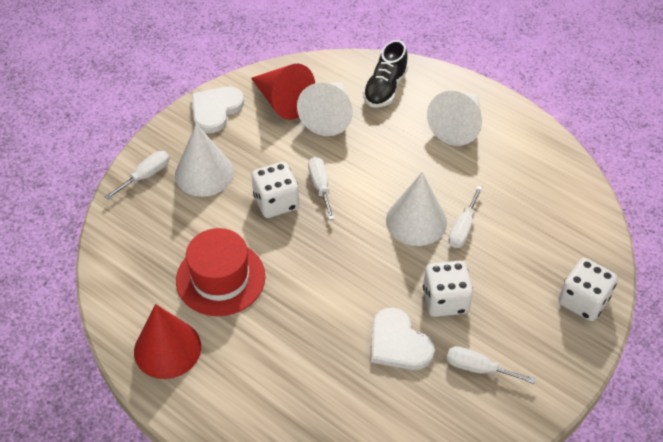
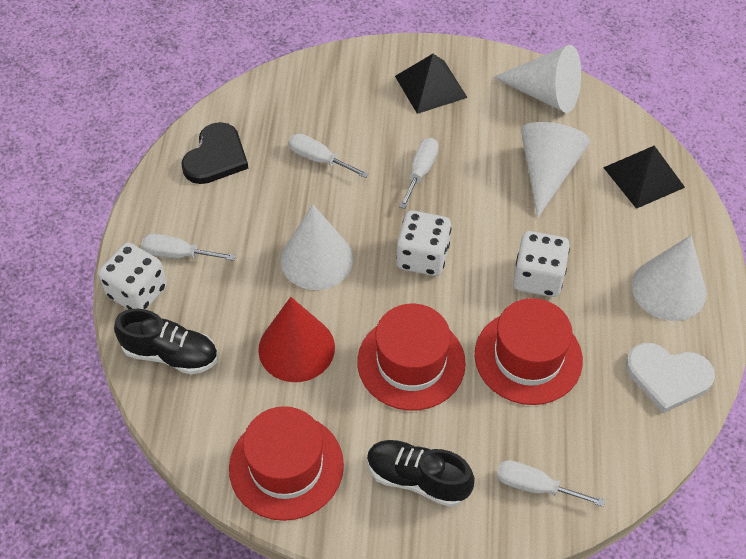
black heart: none = 0 -> [181,122,248,184] = 1
black pyramid: none = 0 -> [395,54,468,114] [603,146,685,209] = 2
black shoe: [363,40,408,108] = 1 -> [114,309,218,375] [367,440,475,507] = 2
red cone: [134,304,201,379] [251,64,315,120] = 2 -> [258,297,335,382] = 1
red hat: [176,228,265,316] = 1 -> [229,406,344,521] [357,304,466,411] [475,298,583,405] = 3
white heart: [191,86,244,133] [371,308,435,370] = 2 -> [626,343,715,413] = 1

